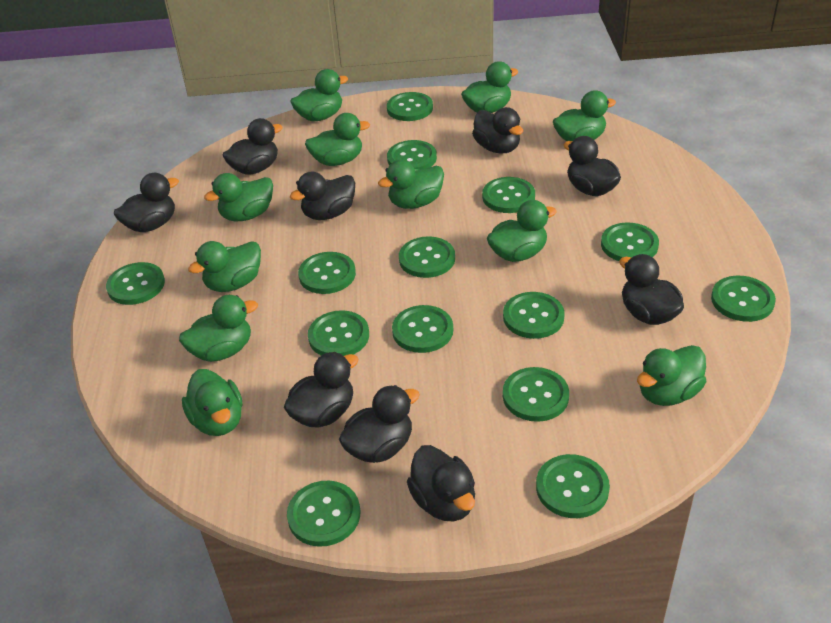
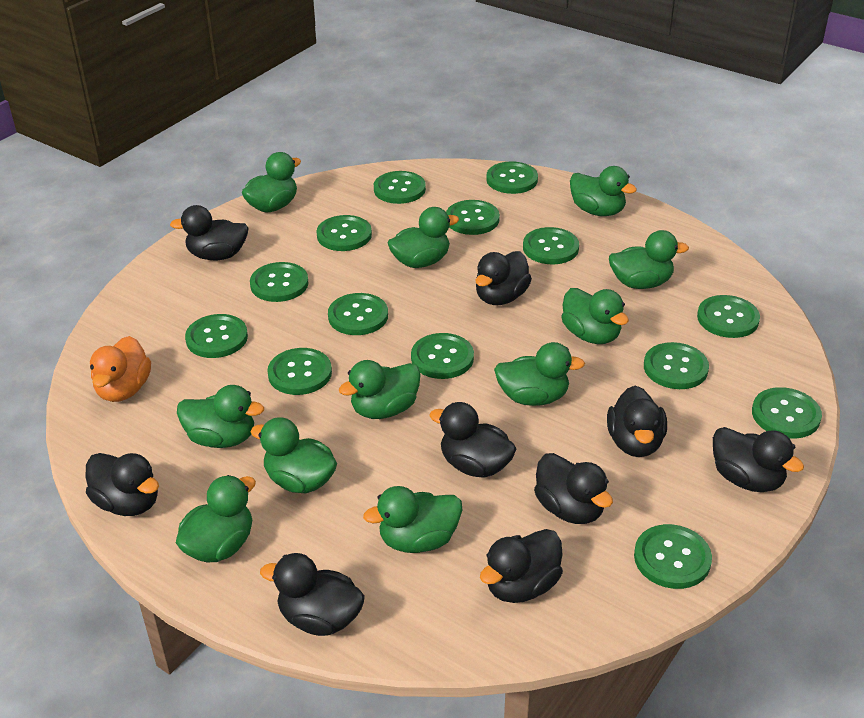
orange duck: none = 0 -> [90,336,151,402] = 1

